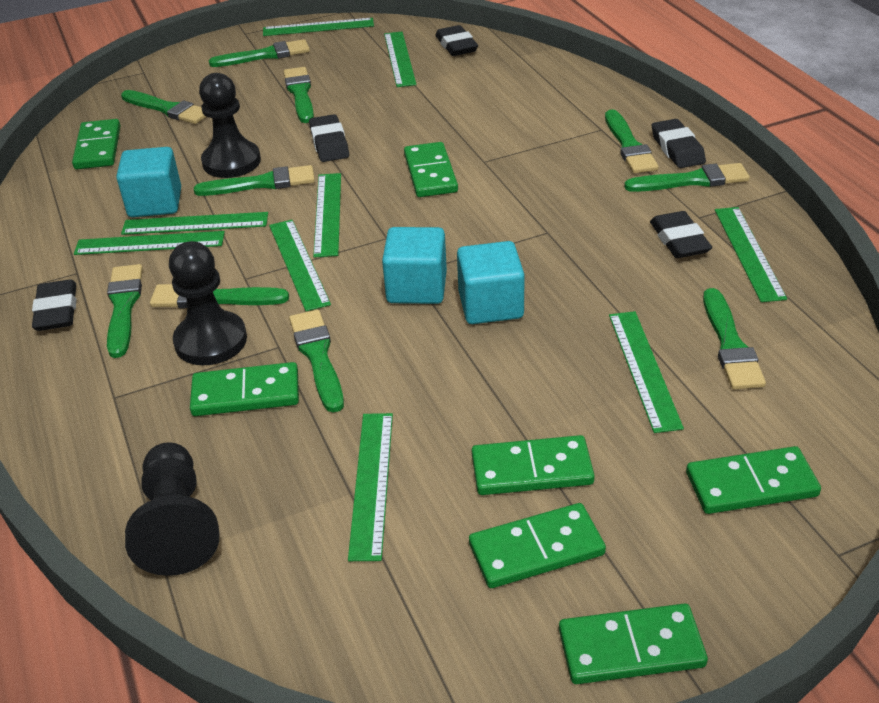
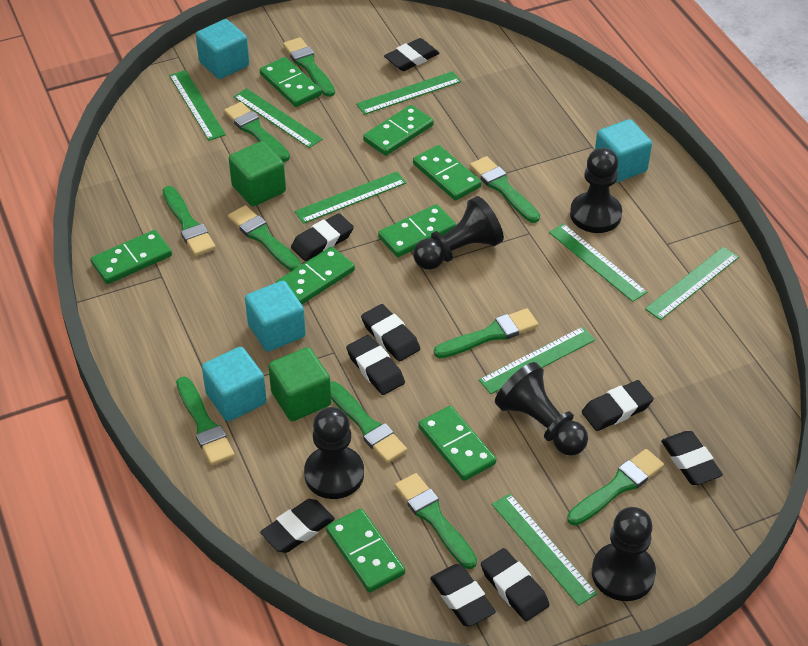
black eraser: [32,279,77,331] [309,114,349,162] [435,25,478,56] [650,211,712,258] [652,119,706,168] = 5 -> [260,499,335,553] [291,213,354,261] [346,335,405,395] [361,304,420,362] [384,38,440,71] [430,564,496,627] [481,548,550,621] [582,380,654,431] [661,431,723,485] = 9
black pawn: [125,443,219,576] [169,241,247,365] [199,73,261,178] = 3 -> [304,407,364,499] [413,196,504,270] [495,362,588,456] [570,148,622,233] [592,507,656,601] = 5
green cube: none = 0 -> [229,141,286,206] [268,347,331,421] = 2
green domino: [72,119,120,169] [190,362,299,416] [404,142,458,197] [469,503,606,588] [472,435,595,495] [559,603,708,684] [686,446,821,514] = 7 -> [91,230,172,284] [260,57,322,107] [276,246,355,304] [326,509,405,592] [363,105,434,156] [378,204,456,257] [413,145,482,201] [418,406,496,481] = 8
green ruler: [74,231,225,255] [121,212,268,235] [263,18,374,36] [269,220,331,311] [313,173,341,258] [348,413,393,561] [384,32,417,87] [609,311,684,433] [715,207,787,302] = 9 -> [169,70,226,141] [234,88,322,148] [295,171,406,224] [356,71,461,115] [479,327,595,394] [492,494,597,606] [549,223,647,302] [645,247,739,320] = 8
turquoise cube: [116,147,181,217] [382,227,447,304] [457,241,525,324] = 3 -> [196,19,249,79] [202,347,267,421] [245,281,306,352] [595,119,652,183] = 4

